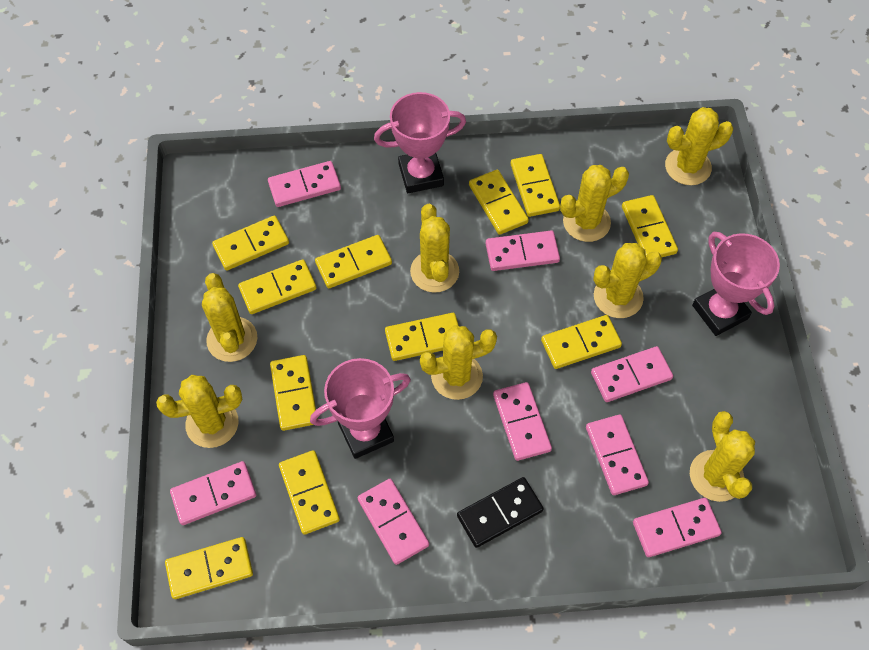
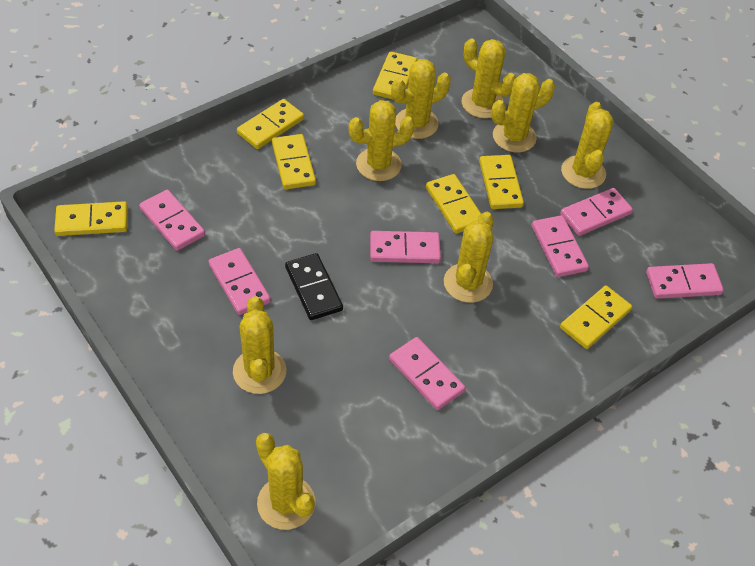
pink domino: [170,461,256,525] [268,161,341,207] [357,479,429,565] [486,231,560,271] [493,382,552,461] [586,415,649,495] [591,346,673,402] [633,498,722,557] = 8 -> [139,190,205,251] [209,248,271,315] [370,231,441,263] [389,337,466,410] [532,215,589,277] [560,188,633,236] [646,263,724,299] = 7
pink trophy: [310,358,411,459] [374,92,466,193] [692,232,780,336] = 3 -> none = 0
yellow domino: [165,537,253,599] [212,216,289,271] [238,259,316,314] [270,355,318,431] [279,450,340,535] [315,235,392,288] [385,313,459,361] [469,170,529,235] [511,154,560,217] [541,315,622,369] [622,195,678,257] = 11 -> [54,201,128,236] [237,99,304,149] [272,134,316,189] [373,51,417,99] [426,174,481,234] [479,155,524,209] [560,286,632,349] = 7

